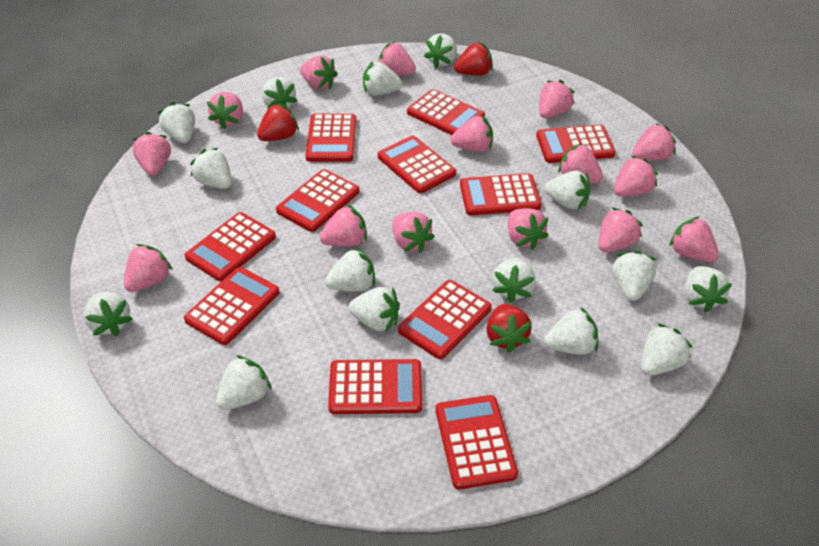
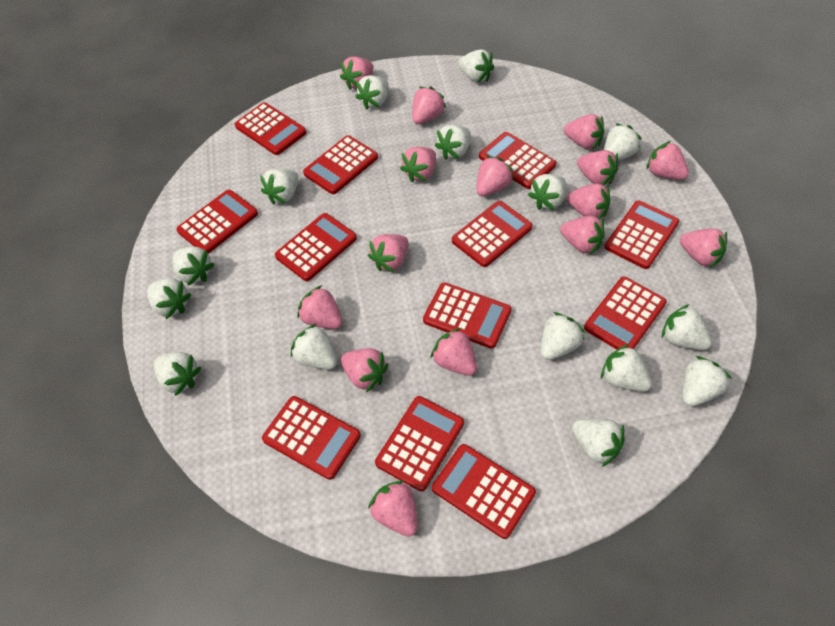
red calculator: [184,267,279,345] [185,212,276,281] [276,169,360,232] [306,114,356,162] [328,359,422,414] [378,135,456,193] [398,280,492,359] [407,89,485,135] [435,395,518,490] [460,173,542,215] [536,125,616,163] = 11 -> [176,190,258,254] [235,103,307,155] [262,396,361,480] [275,213,357,281] [303,136,378,194] [375,396,464,491] [423,282,512,349] [432,444,536,539] [452,201,533,267] [479,132,556,189] [584,276,667,350] [605,201,679,269] = 12
red strawberry: [257,103,299,141] [454,42,493,76] [486,304,532,353] = 3 -> none = 0

